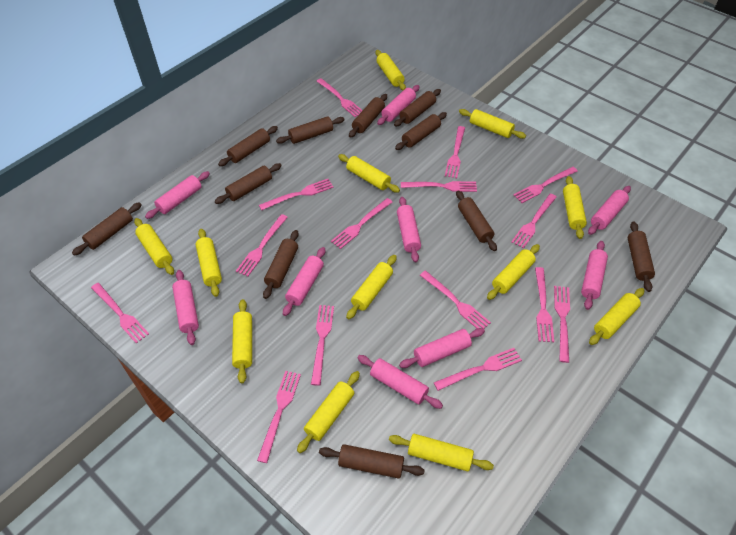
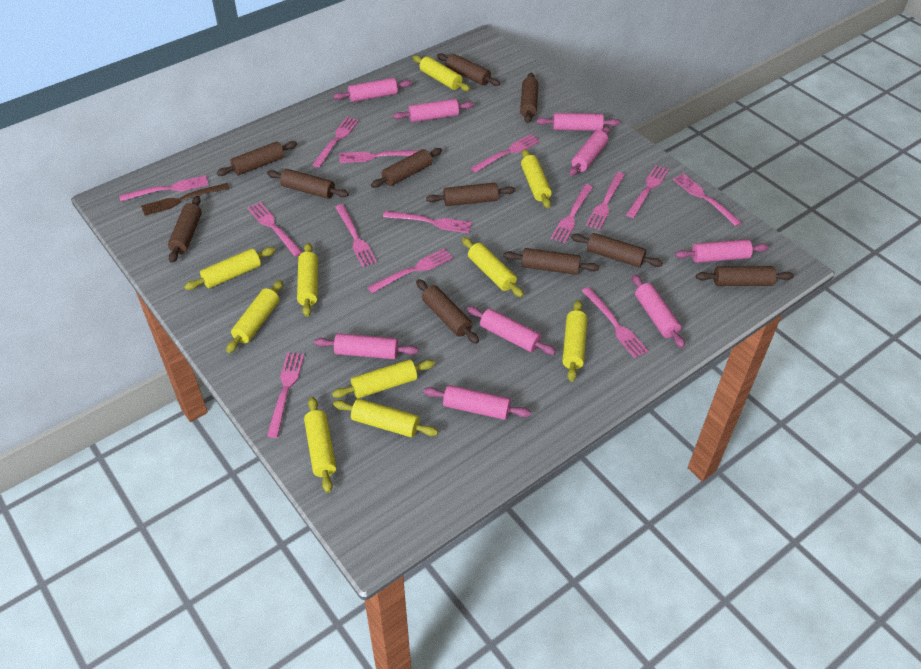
brown fork: none = 0 -> [141,183,230,216] = 1
pink fork: [91,283,149,343] [236,214,288,277] [257,371,301,463] [259,179,334,211] [311,305,334,386] [317,78,363,117] [331,198,393,249] [401,181,477,192] [420,271,491,329] [434,348,522,391] [445,126,465,178] [511,194,557,249] [514,167,578,203] [535,267,554,342] [554,286,570,363] = 15 -> [119,175,209,201] [247,202,303,257] [267,352,304,438] [312,117,359,167] [335,204,377,267] [339,150,420,163] [367,248,453,293] [383,211,472,233] [471,134,540,172] [551,184,593,243] [582,287,649,358] [586,172,625,230] [626,165,669,218] [673,173,742,226] = 14
yellow rolling pin: [134,218,174,275] [195,229,222,297] [232,299,252,383] [297,371,360,453] [338,154,400,193] [346,255,397,319] [376,50,406,90] [389,434,494,472] [459,109,526,139] [487,244,540,300] [563,176,587,239] [589,288,645,345] = 12 -> [184,247,275,290] [226,280,283,353] [297,243,318,317] [304,397,336,493] [332,359,435,398] [333,399,438,437] [413,55,470,91] [462,237,524,297] [521,149,552,209] [562,300,587,382] = 10

